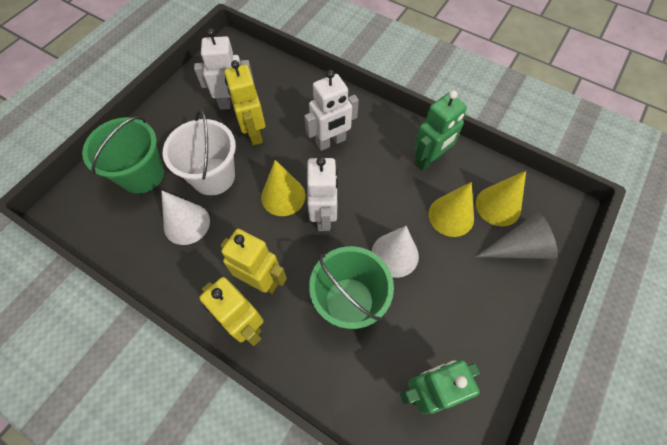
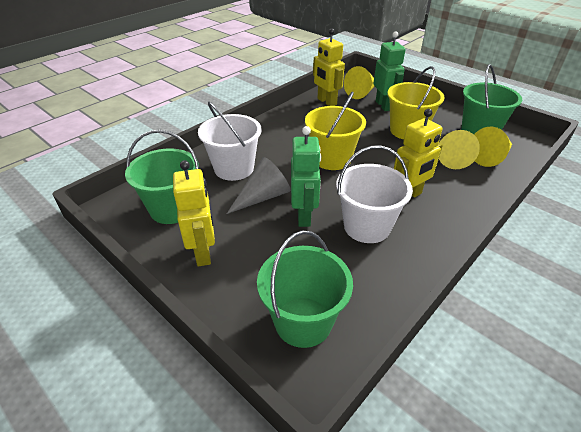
green bucket: [82,116,164,194] [309,246,394,329] = 2 -> [125,130,199,224] [257,230,353,348] [461,64,522,134] = 3
white bucket: [163,109,236,195] = 1 -> [198,102,261,181] [336,145,413,243] = 2
white cone: [161,191,210,245] [371,226,419,278] = 2 -> none = 0
white robot: [194,28,253,110] [304,70,359,151] [307,157,338,231] = 3 -> none = 0
yellow bucket: none = 0 -> [305,91,366,170] [387,66,444,140] = 2

